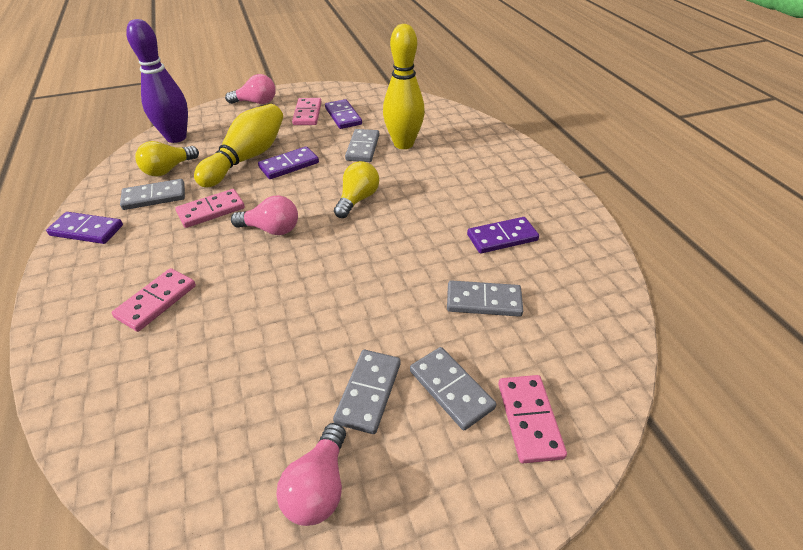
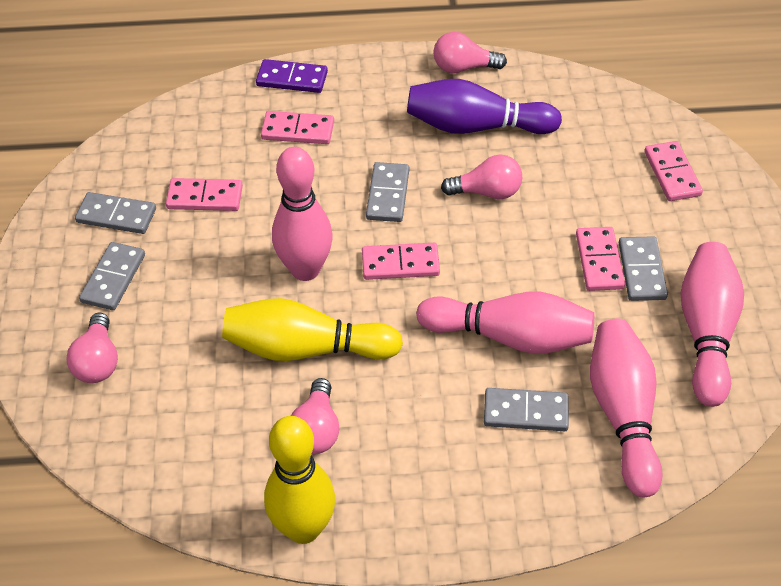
pink bowling pin: none = 0 -> [272,147,333,281] [416,292,594,354] [590,319,663,497] [680,242,744,407] = 4
pink domino: [112,268,196,332] [175,189,245,228] [292,98,322,125] [498,375,567,463] = 4 -> [166,178,243,211] [261,111,334,144] [362,243,440,280] [576,227,625,291] [644,141,703,201] = 5
pink light bulb: [225,74,276,104] [231,195,298,235] [276,423,346,526] = 3 -> [66,313,118,383] [291,378,340,455] [433,32,507,73] [441,154,522,199] = 4
purple domino: [46,212,123,244] [258,146,319,179] [325,99,362,129] [467,217,539,254] = 4 -> [256,59,328,93] = 1
yellow light bulb: [135,141,199,177] [334,161,379,218] = 2 -> none = 0

